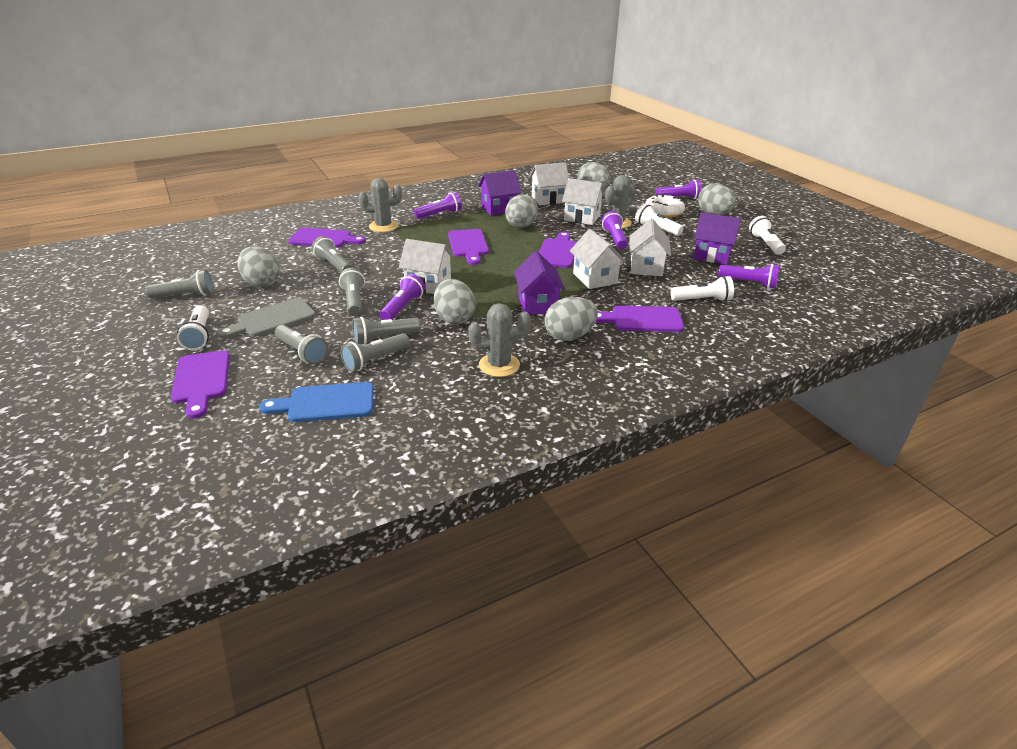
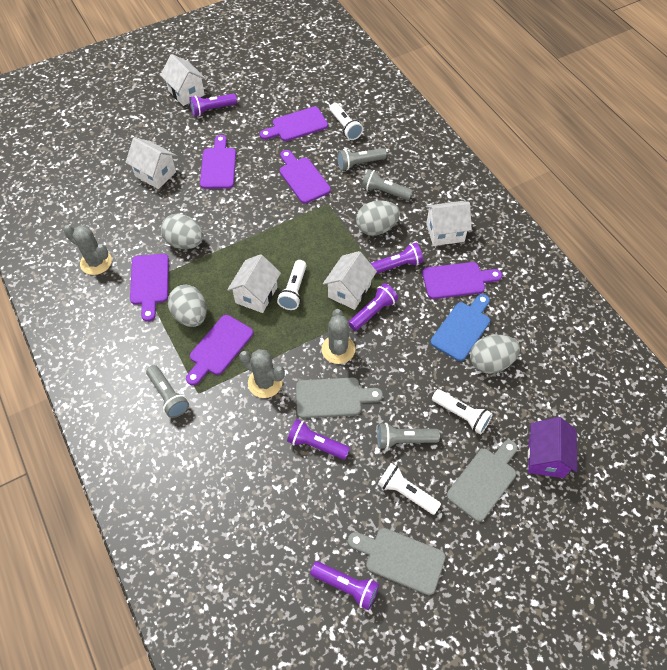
grey cutting board: [217,298,316,338] = 1 -> [296,377,383,418] [348,528,446,595] [447,440,517,522] = 3
grey egg: [237,246,280,287] [433,279,475,324] [505,195,538,228] [544,297,598,341] [577,162,610,188] [698,183,736,215] = 6 -> [161,214,203,249] [168,285,207,327] [356,200,400,236] [470,335,520,374] = 4
grey flashlight: [145,270,213,299] [275,325,328,364] [311,236,353,272] [339,268,365,316] [340,333,410,372] [352,316,420,345] = 6 -> [146,365,189,418] [337,148,387,171] [362,169,413,200] [377,423,440,450] = 4
purple cutting board: [171,350,230,418] [288,228,366,248] [448,229,489,265] [539,232,577,268] [596,305,684,332] = 5 -> [130,254,169,322] [186,315,253,386] [200,135,236,189] [260,107,328,141] [279,150,331,204] [422,262,502,299] = 6
purple house: [478,170,522,216] [514,251,565,315] [693,212,741,264] = 3 -> [528,417,577,478] = 1
white donut: [645,194,685,218] = 1 -> none = 0

